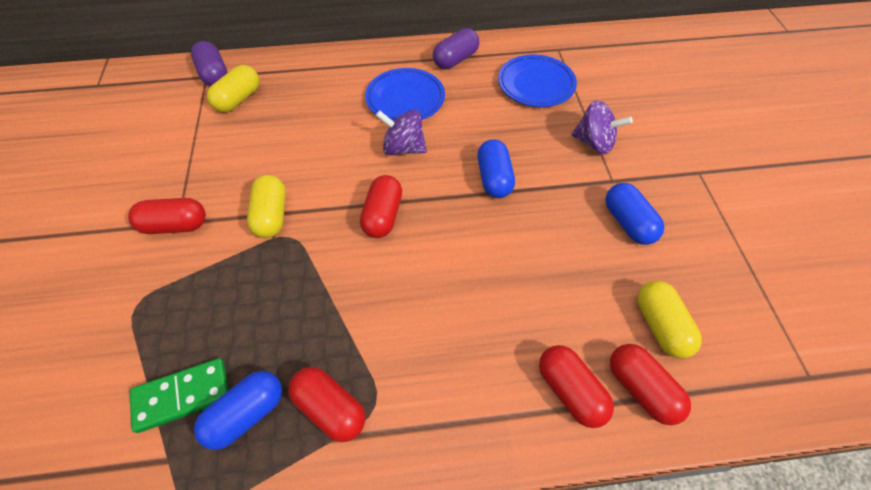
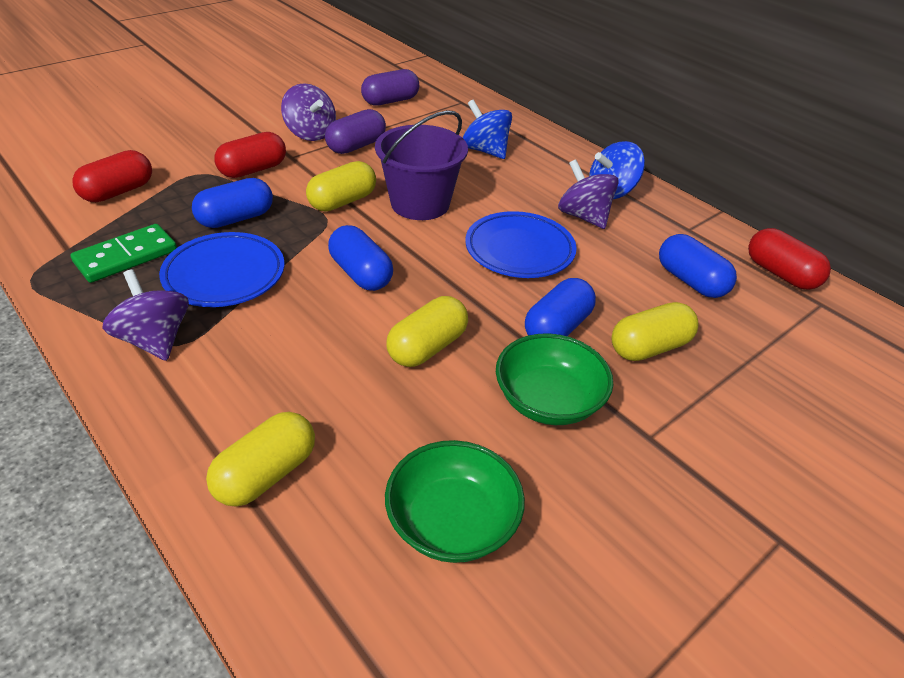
blue capsule: [194,371,282,450] [477,139,515,198] [605,183,664,245] = 3 -> [192,178,273,228] [328,225,393,291] [525,278,596,336] [659,234,737,298] = 4
blue spinning top: none = 0 -> [463,99,512,159] [589,141,645,199] = 2
green bowl: none = 0 -> [385,440,525,563] [496,333,613,425] = 2
purple bucket: none = 0 -> [375,110,468,220] = 1
purple spinning top: [376,110,427,155] [571,100,633,154] = 2 -> [102,269,189,361] [281,83,336,141] [558,159,619,229] = 3
red capsule: [128,198,206,234] [288,367,365,442] [360,175,402,238] [539,345,614,428] [610,344,691,425] = 5 -> [72,150,152,202] [214,132,286,178] [748,228,831,290] = 3
yellow capsule: [207,65,259,112] [247,175,286,238] [637,281,702,359] = 3 -> [206,412,315,506] [306,161,376,211] [386,296,468,367] [611,302,698,361] = 4

